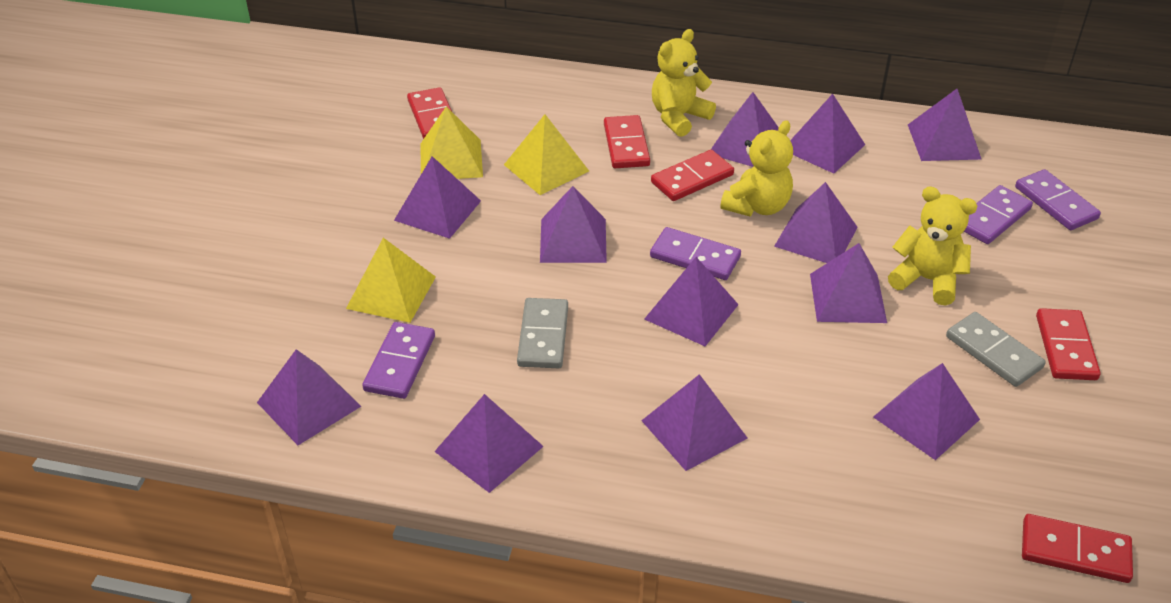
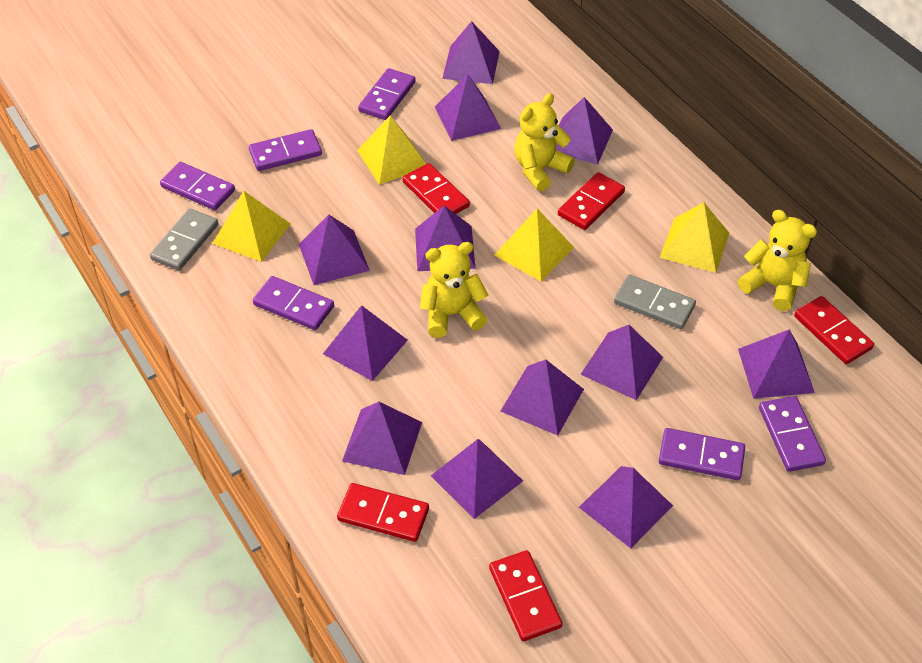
purple domino: [362,322,435,399] [650,227,741,280] [964,185,1033,244] [1015,169,1101,230] = 4 -> [160,162,235,210] [249,129,322,171] [253,276,334,330] [358,68,416,120] [659,428,745,480] [759,396,826,472] = 6
yellow pyramid: [346,238,436,323] [421,106,483,179] [504,114,589,195] = 3 -> [212,191,290,262] [357,115,426,185] [495,209,574,281] [660,202,729,273] = 4

